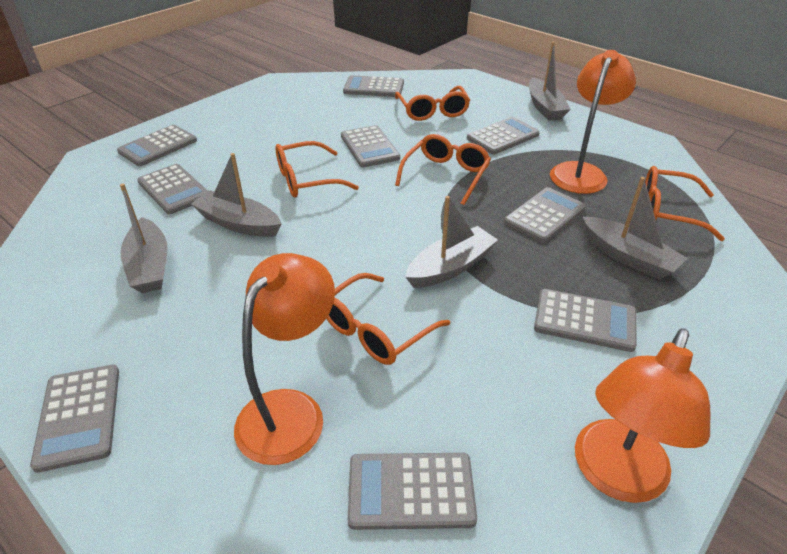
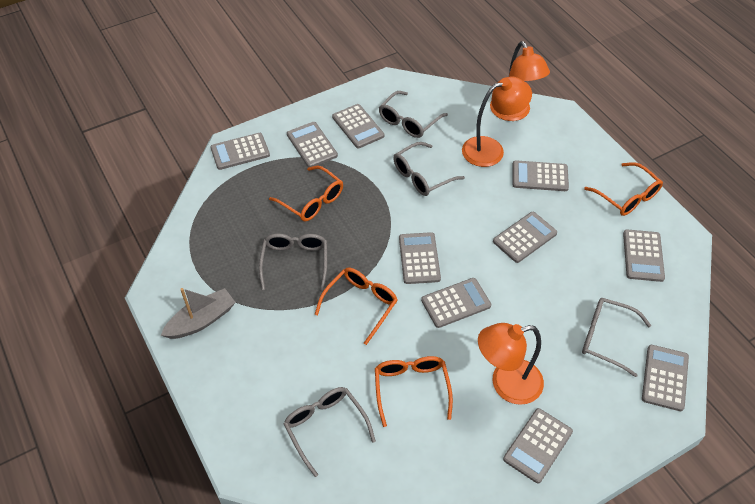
grey boat: [120,184,168,293] [191,153,281,237] [405,196,498,288] [529,42,571,121] [583,177,688,280] = 5 -> [161,288,236,339] = 1
grey calculator: [30,364,119,473] [117,125,197,166] [137,164,208,214] [341,125,400,168] [343,75,404,97] [348,453,477,530] [467,117,540,155] [504,187,586,243] [534,289,637,352] = 9 -> [210,133,270,170] [287,122,338,167] [332,104,384,148] [399,232,441,284] [421,278,491,328] [493,212,557,263] [503,408,573,483] [512,160,569,191] [623,229,665,282] [642,345,689,411] = 10
grey glasses: none = 0 -> [259,233,327,291] [284,387,376,477] [379,91,448,138] [393,142,465,196] [582,298,651,377] = 5
orange glasses: [276,141,359,198] [326,273,450,365] [395,86,470,121] [395,134,491,205] [645,166,725,241] = 5 -> [269,166,343,221] [315,268,398,345] [375,356,453,427] [584,162,663,216] = 4

